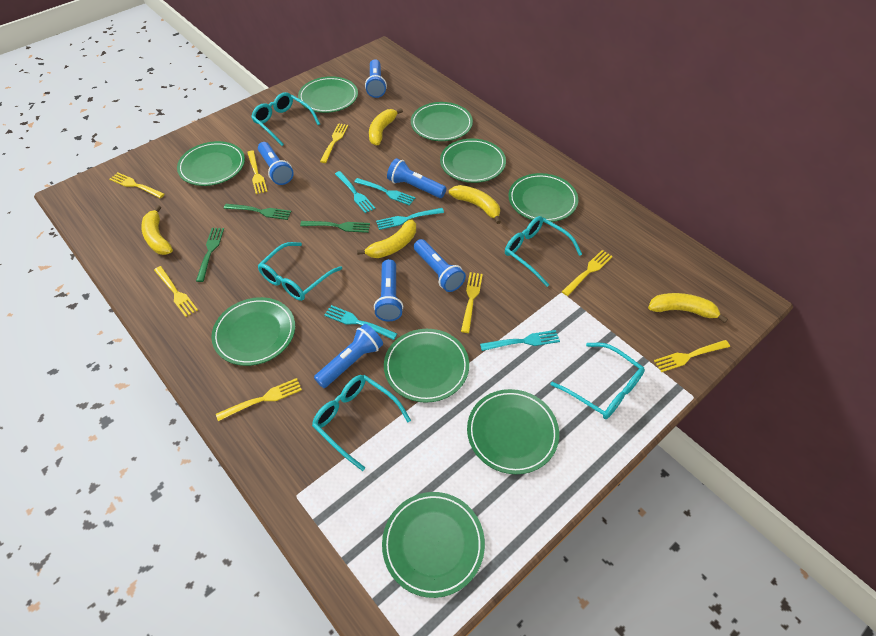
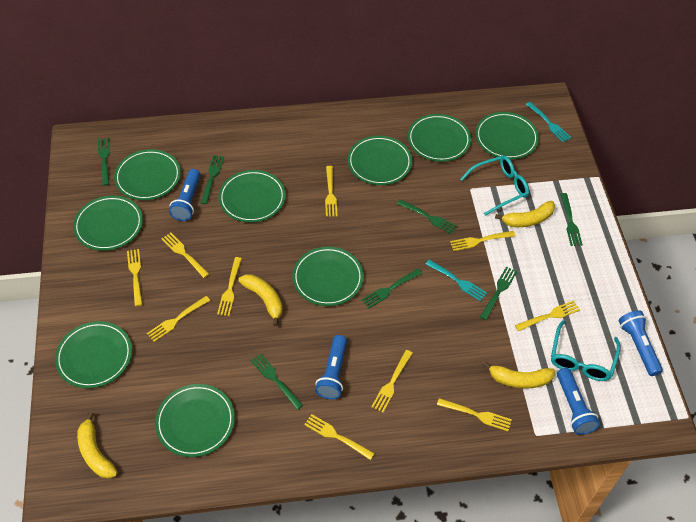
blue flashlight: [258,142,294,185] [314,324,383,388] [365,59,387,98] [374,259,403,322] [387,158,446,198] [414,239,466,292] = 6 -> [169,169,201,221] [315,335,347,399] [557,368,600,435] [619,310,663,376] = 4
green fork: [196,228,224,282] [224,204,292,220] [300,221,370,233] = 3 -> [98,138,110,186] [201,155,224,204] [250,353,303,410] [362,269,422,308] [397,199,457,234] [480,267,517,320] [560,193,583,246] = 7
turquoise fork: [324,305,397,340] [335,171,376,213] [354,178,415,206] [376,208,444,230] [480,330,560,351] = 5 -> [426,259,487,301] [526,102,572,143] = 2
turquoise glasses: [251,92,320,146] [258,242,342,301] [312,375,411,471] [505,216,582,287] [550,343,645,419] = 5 -> [460,156,529,216] [551,320,620,381] = 2
yellow banana: [141,205,173,255] [357,220,416,258] [369,108,403,145] [449,185,501,224] [648,293,728,323] = 5 -> [77,412,118,479] [238,274,283,326] [483,361,555,388] [495,201,555,227] = 4
yellow fork: [109,172,165,198] [154,266,198,317] [216,378,302,421] [247,151,268,194] [320,123,349,163] [461,272,483,333] [562,250,613,296] [654,340,730,372] = 8 -> [127,249,143,306] [147,296,210,342] [161,232,209,278] [217,257,242,316] [304,414,375,460] [325,166,337,217] [371,350,413,413] [437,398,512,431] [450,231,515,251] [515,300,580,331] = 10

